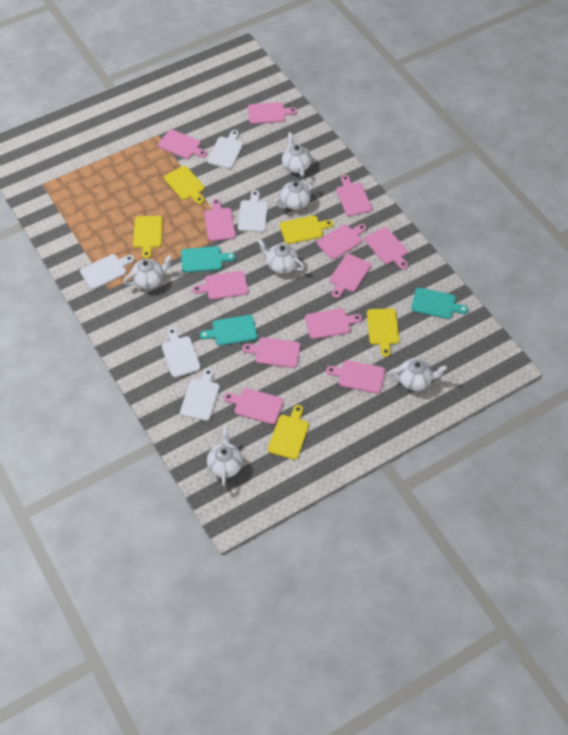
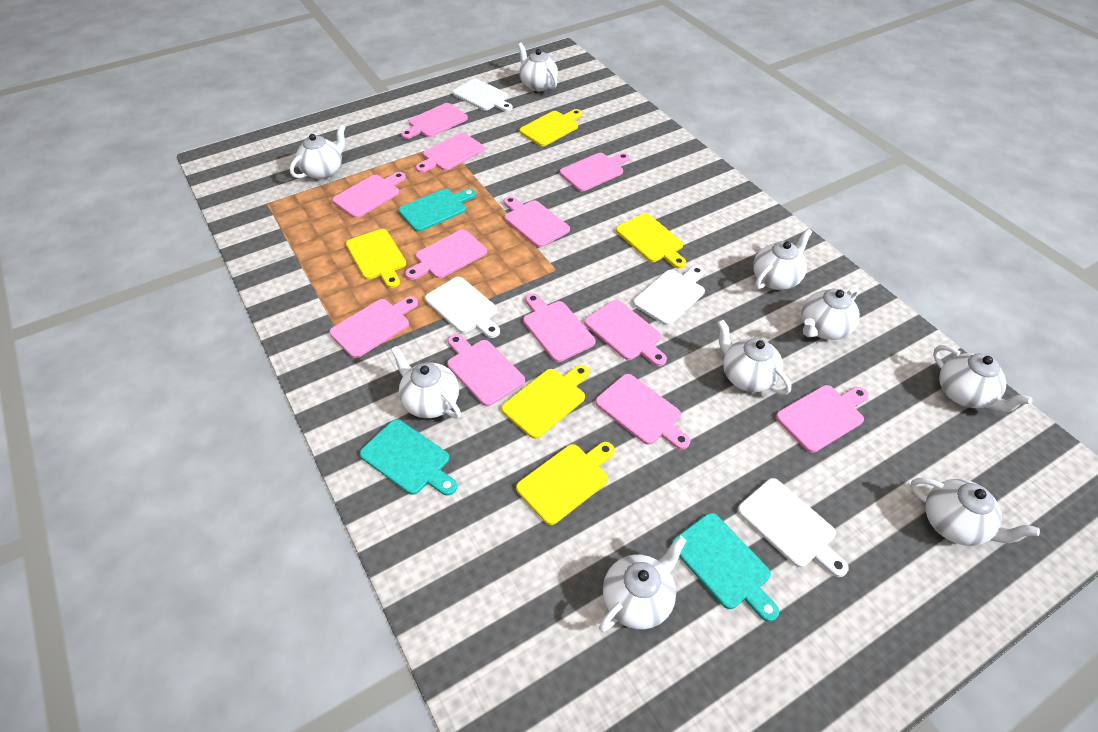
white cutting board: [80,254,134,289] [162,328,201,377] [180,368,220,421] [207,130,243,169] [238,190,268,232] = 5 -> [425,277,500,338] [452,79,513,112] [633,266,705,325] [737,478,849,577] = 4
white teapot: [124,255,172,289] [207,426,243,486] [257,239,305,274] [274,180,314,210] [282,132,312,177] [389,358,447,391] = 6 -> [290,124,346,179] [391,346,461,419] [518,43,558,91] [599,536,687,632] [717,320,791,395] [753,229,813,290] [802,288,860,340] [910,478,1040,546] [933,345,1032,412] = 9

